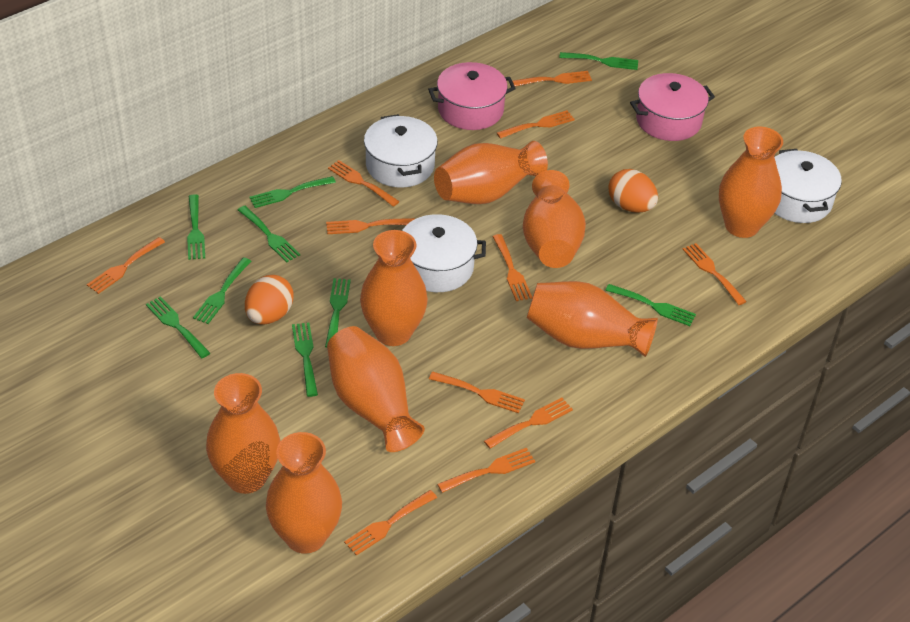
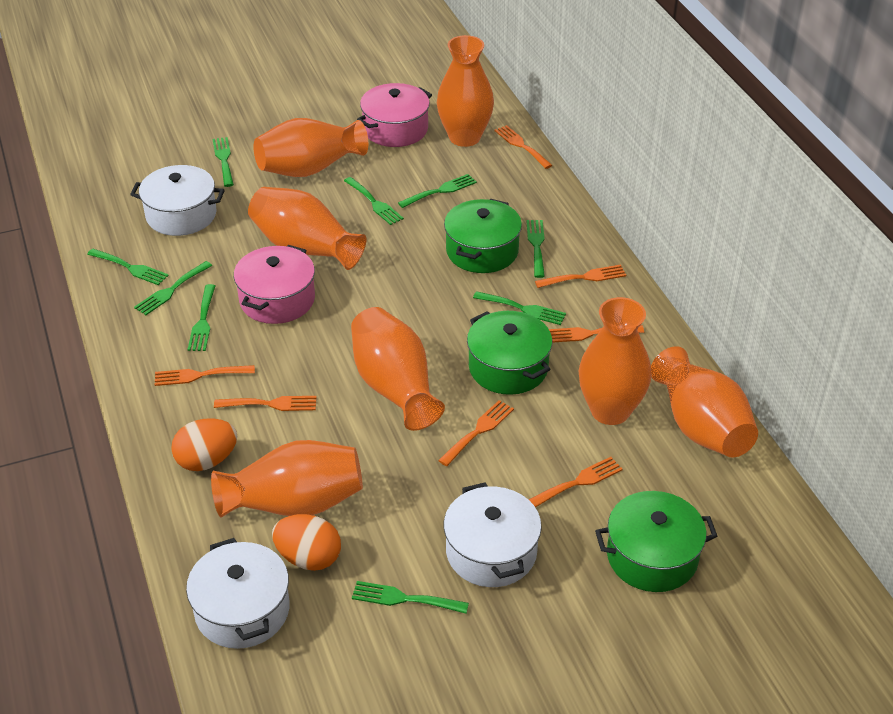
green pot: none = 0 -> [444,199,522,273] [467,311,552,395] [595,491,717,592] = 3
orange fork: [87,237,165,294] [326,218,415,234] [328,160,400,207] [344,490,437,556] [429,371,525,413] [437,448,535,493] [484,398,573,449] [492,234,532,301] [497,110,575,139] [512,71,592,86] [682,243,747,305] = 11 -> [155,365,255,386] [214,396,317,411] [438,400,514,466] [494,125,552,169] [529,457,623,507] [535,265,626,288] [549,325,644,343] = 7
orange vase: [206,373,280,494] [266,432,342,554] [327,326,425,452] [360,230,428,346] [434,141,548,204] [523,170,586,268] [527,281,658,357] [719,127,783,238] = 8 -> [211,440,363,518] [248,187,367,270] [253,118,368,177] [351,307,445,431] [437,35,494,147] [579,297,651,425] [651,346,758,458] = 7

